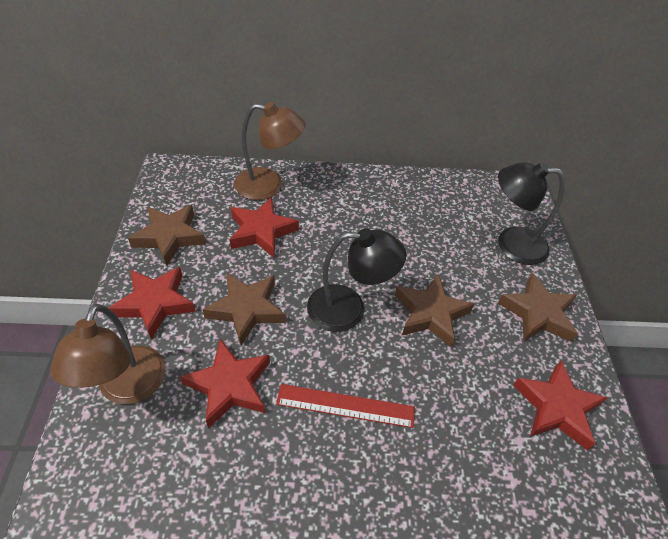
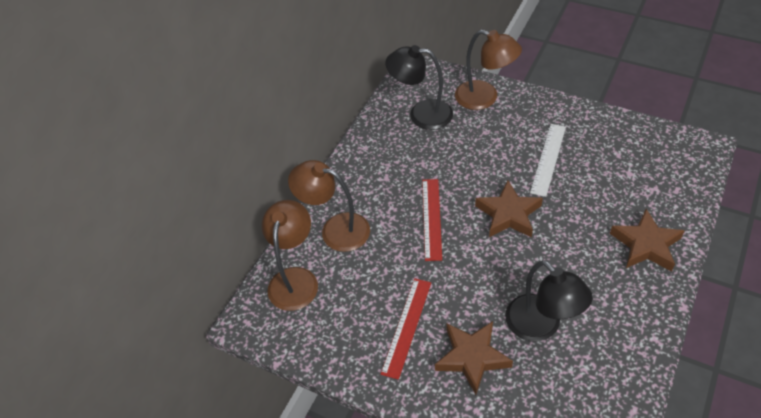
brown lamp: [50,304,166,404] [234,102,305,200] = 2 -> [262,200,318,311] [288,160,370,252] [455,30,522,110] = 3
brown star: [128,205,206,266] [202,272,285,345] [395,274,474,347] [498,273,578,342] = 4 -> [435,321,513,395] [475,180,543,238] [610,209,684,272] = 3
red ruler: [276,384,415,428] = 1 -> [381,278,431,380] [422,179,442,261] = 2
red star: [109,267,196,340] [180,339,270,428] [230,197,299,257] [513,361,607,450] = 4 -> none = 0
white ruler: none = 0 -> [530,124,566,197] = 1

